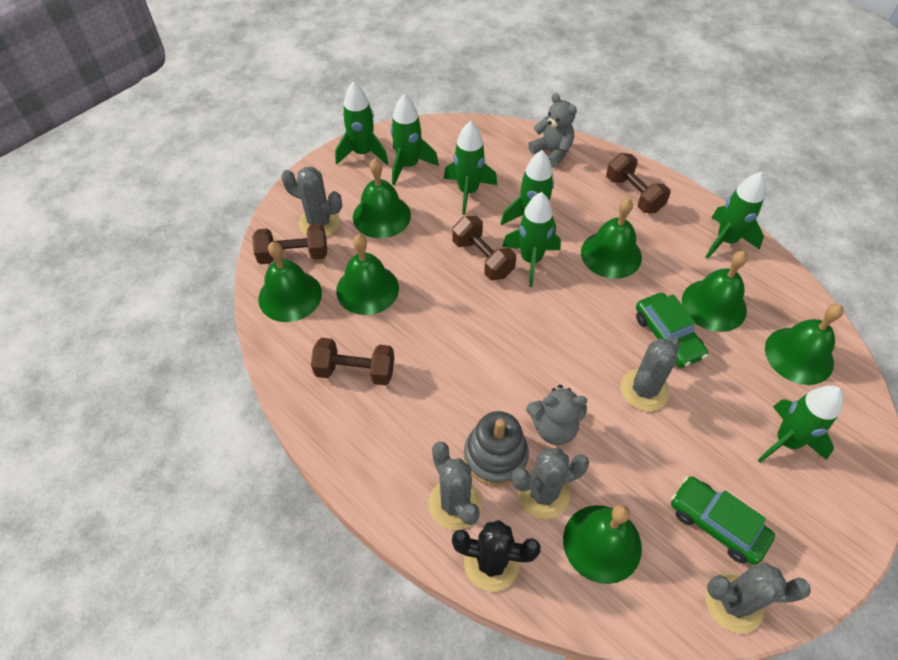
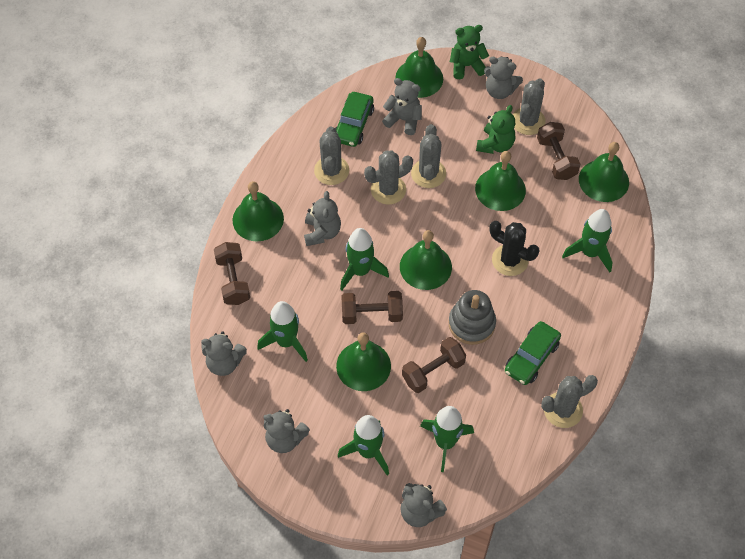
green bell: [258,241,322,322] [336,234,399,315] [353,158,411,238] [563,504,642,584] [581,198,642,279] [682,251,747,332] [765,304,844,385] = 7 -> [233,181,284,241] [336,333,391,391] [395,37,443,98] [400,230,452,290] [475,151,526,211] [579,142,629,202] = 6
green rocket: [335,81,389,165] [391,94,439,185] [444,121,497,215] [500,150,556,234] [502,192,561,287] [706,172,766,259] [757,385,843,463] = 7 -> [257,301,308,362] [338,415,389,475] [340,228,389,290] [420,406,474,472] [562,209,613,273] = 5
green teddy bear: none = 0 -> [450,25,489,79] [476,105,515,154] = 2
grey teddy bear: [526,385,587,445] [528,93,577,168] = 2 -> [201,331,247,376] [263,409,310,453] [304,191,341,246] [382,78,422,135] [400,483,447,527] [484,56,523,99] = 6

